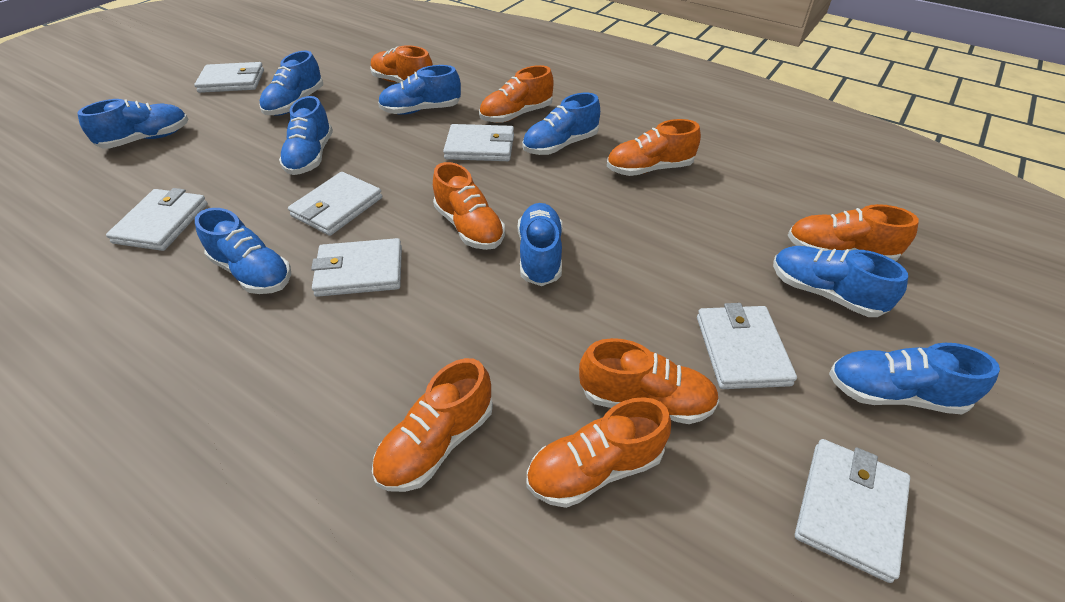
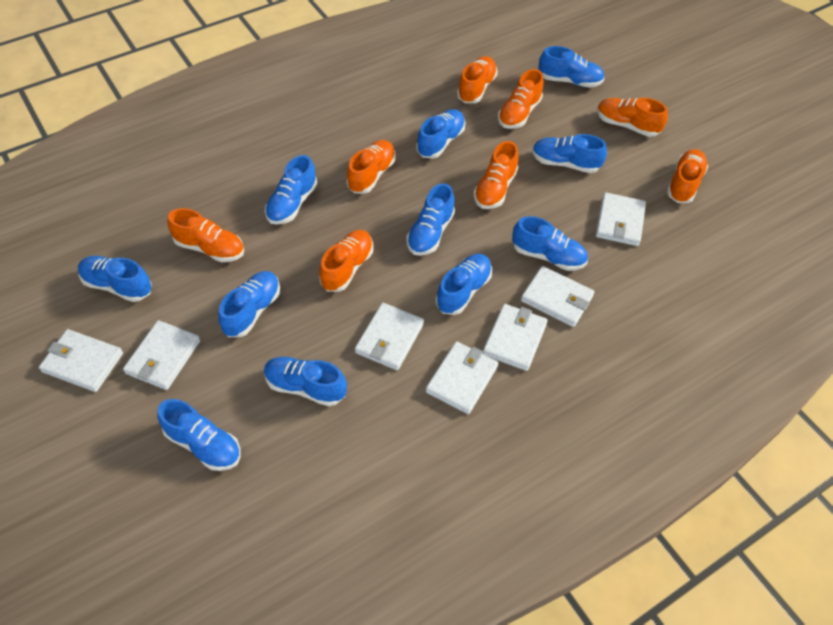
blue shoe: [77,99,189,149] [195,208,291,294] [260,51,323,116] [279,96,333,175] [378,65,461,115] [518,203,562,286] [522,93,600,155] [773,246,908,317] [829,343,1000,414] = 9 -> [78,256,152,302] [157,399,240,471] [218,271,280,337] [264,357,347,406] [265,155,317,225] [406,184,455,256] [416,109,465,158] [436,254,492,315] [512,216,588,271] [532,134,607,173] [539,46,604,88] = 11

